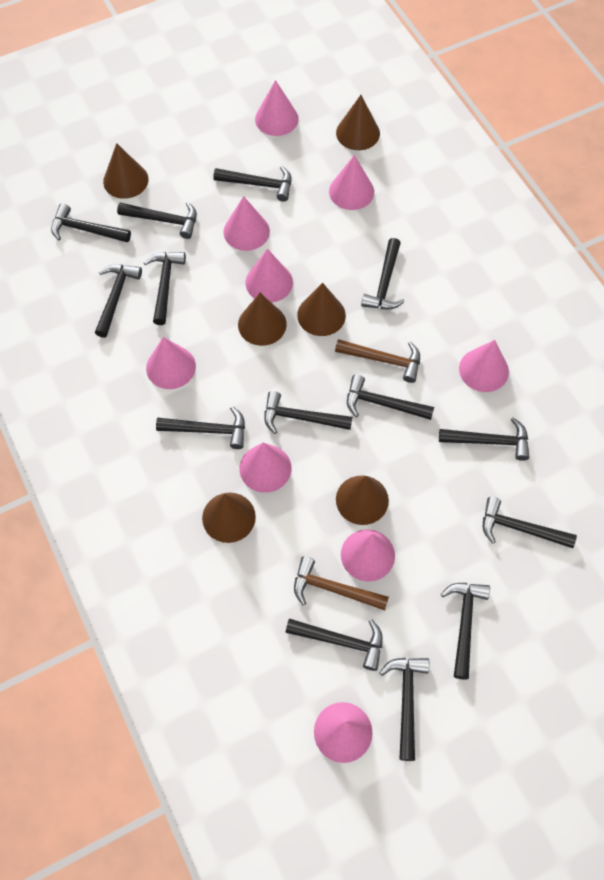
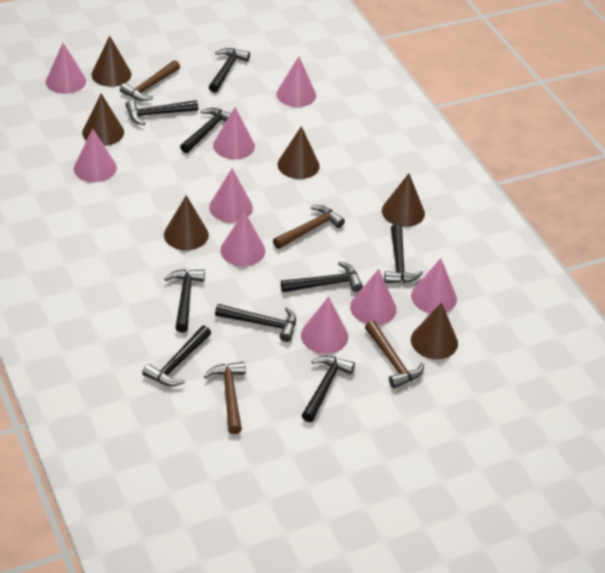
black hammer: [51,203,131,243] [95,264,142,338] [117,202,197,239] [144,252,186,325] [156,406,245,449] [213,166,291,202] [264,391,352,434] [285,619,383,671] [347,375,434,420] [361,238,405,309] [379,658,430,761] [439,418,529,461] [441,583,490,680] [483,497,577,548] = 14 -> [126,100,198,125] [142,325,211,386] [164,269,205,332] [180,108,231,153] [209,48,250,93] [215,304,296,342] [281,261,363,292] [302,356,355,422] [384,224,423,283] = 9
brown hammer: [294,556,389,610] [335,339,420,383] = 2 -> [120,60,180,101] [204,362,246,434] [273,205,345,249] [365,320,424,388] = 4

